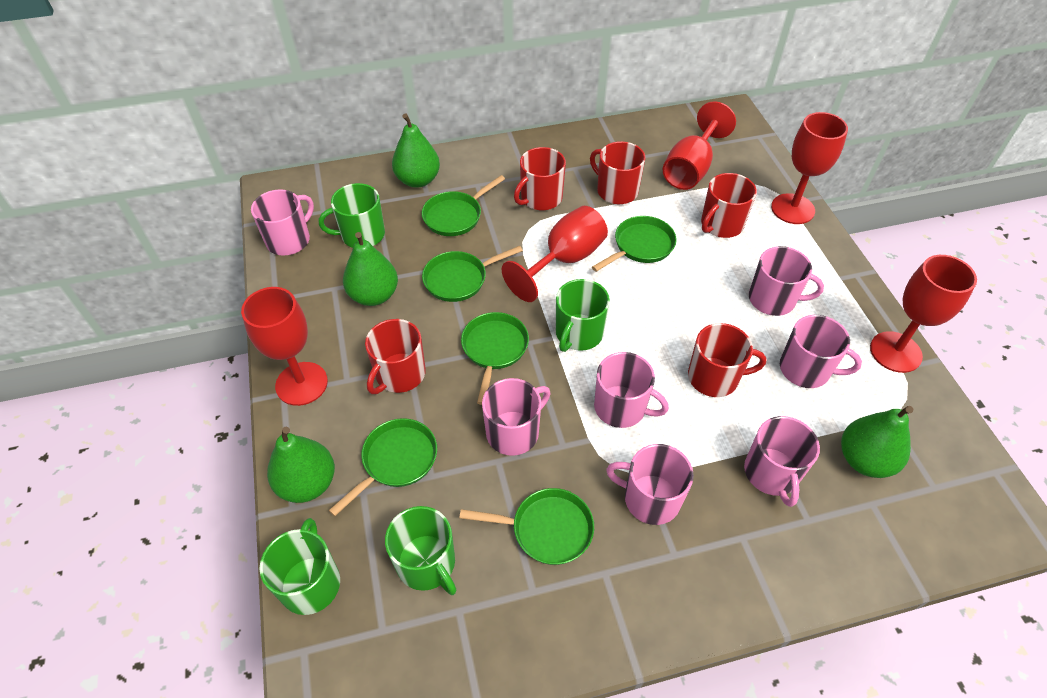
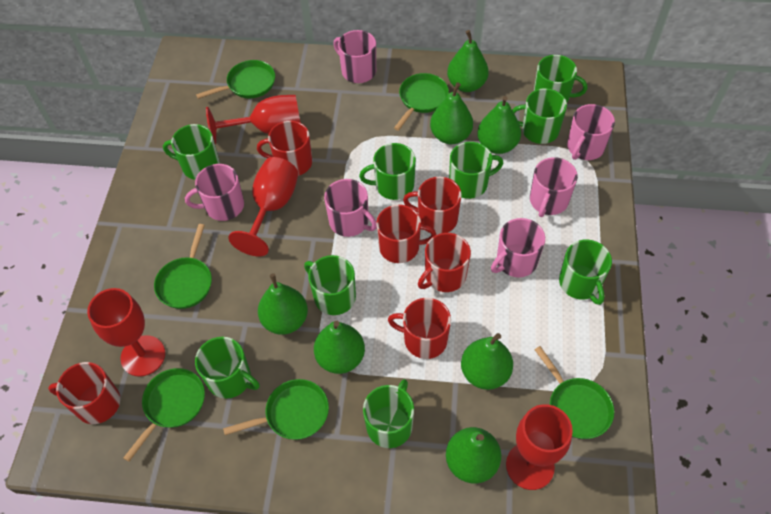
green mug: [260,518,340,615] [319,183,385,248] [385,506,456,595] [556,279,610,352] = 4 -> [163,124,220,180] [195,337,260,399] [304,255,356,315] [359,143,416,200] [363,379,414,448] [449,142,503,199] [512,88,567,144] [534,55,587,103] [559,240,612,305] = 9
green pear: [267,426,335,503] [343,232,398,306] [392,113,440,188] [841,406,913,478] = 4 -> [258,273,308,335] [314,321,365,374] [430,83,473,144] [446,427,501,483] [447,30,489,92] [461,333,513,390] [477,96,521,154] = 7
pink mug: [251,189,314,255] [482,378,550,456] [594,352,669,428] [606,444,694,525] [744,416,820,507] [749,246,824,316] [780,315,862,388] = 7 -> [185,164,244,221] [324,179,377,237] [333,30,376,83] [491,218,545,277] [530,157,578,217] [567,104,615,160] = 6
red goblet: [241,287,328,406] [502,206,608,302] [663,101,736,190] [771,112,848,224] [870,255,977,373] = 5 -> [87,288,165,377] [206,95,300,145] [228,157,298,256] [506,404,573,490] = 4
red mug: [365,319,426,394] [514,147,566,210] [590,141,645,204] [688,323,766,397] [701,173,757,238] = 5 -> [48,362,120,424] [257,121,312,176] [376,205,436,263] [388,298,451,359] [403,177,462,235] [418,233,471,292] = 6

